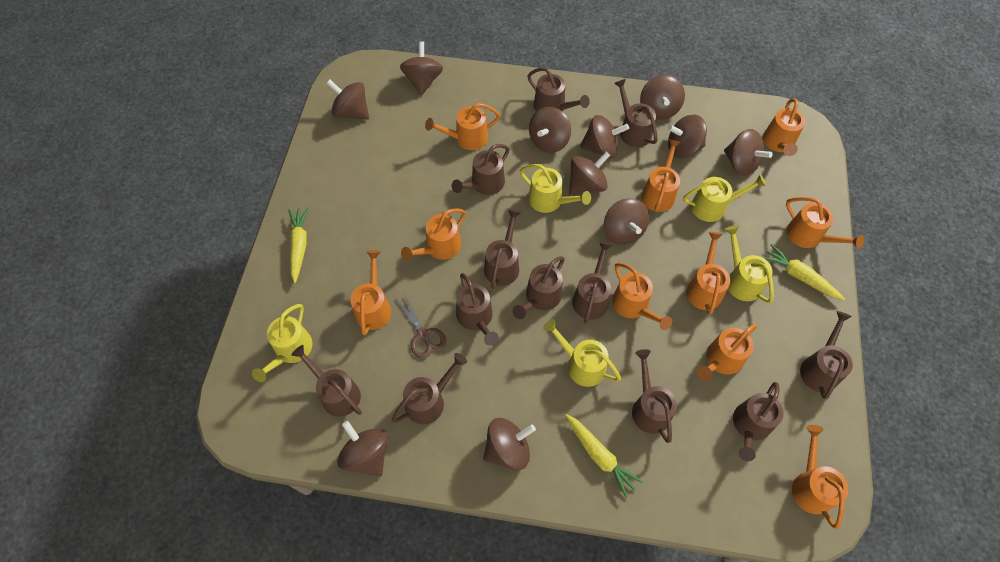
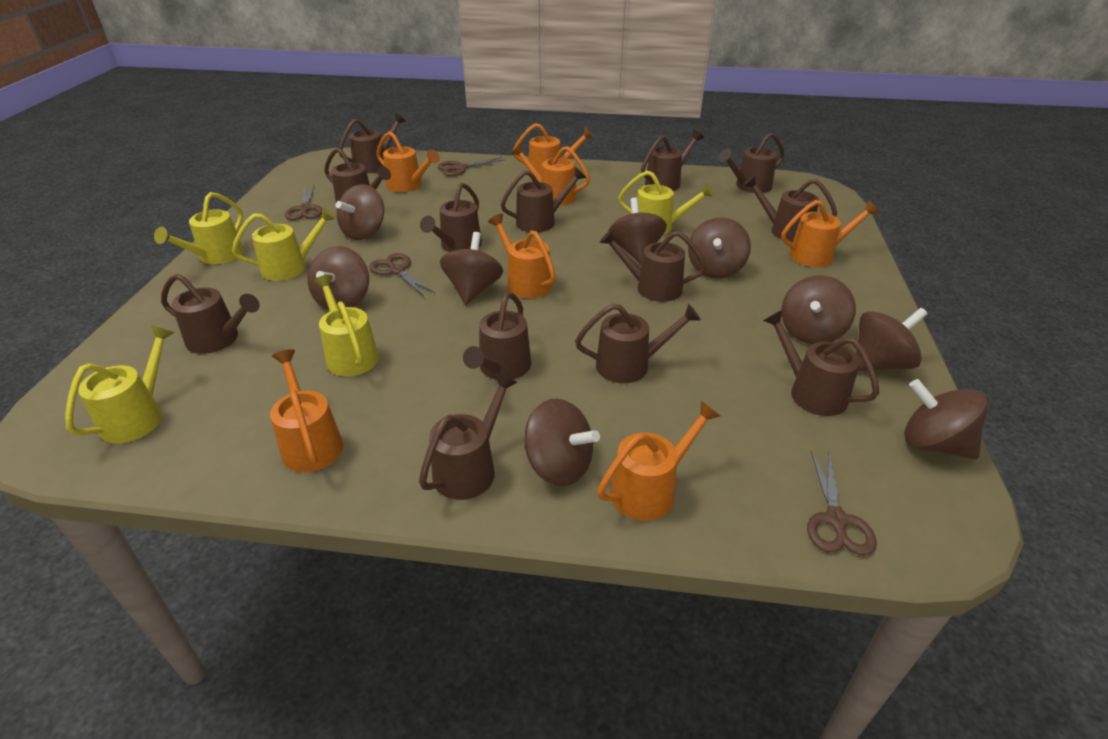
brown scissors: [396,294,446,359] = 1 -> [285,185,322,220] [369,253,435,296] [438,157,506,176] [807,451,877,556] = 4
brown spinning top: [326,80,369,120] [337,421,388,477] [400,41,443,95] [483,418,536,470] [529,107,571,153] [569,152,610,195] [580,115,629,158] [604,198,649,245] [640,75,685,120] [667,114,707,158] [724,129,773,176] = 11 -> [307,246,369,310] [336,184,384,240] [440,232,503,304] [524,399,600,486] [609,197,667,264] [688,217,751,279] [782,275,856,344] [856,308,928,371] [904,379,989,459] = 9
brown watering can: [291,345,362,417] [392,353,467,424] [452,144,510,195] [456,273,499,345] [484,209,521,289] [512,256,565,319] [527,67,590,112] [572,241,612,324] [614,79,658,147] [632,349,677,443] [733,382,784,461] [800,311,853,399] = 12 -> [161,274,260,354] [324,148,391,202] [339,113,406,173] [419,373,517,500] [420,183,482,252] [463,292,531,380] [501,167,586,232] [575,304,701,383] [600,229,706,302] [641,130,704,191] [718,132,785,193] [743,175,837,242] [763,310,879,416] = 13
orange watering can: [350,250,391,335] [401,208,466,261] [425,103,500,150] [612,263,672,330] [641,139,681,212] [686,232,730,315] [697,323,757,381] [763,98,805,156] [786,197,864,249] [792,425,848,529] = 10 -> [270,349,343,473] [376,131,440,192] [488,214,556,298] [511,144,590,205] [513,123,594,176] [597,401,720,521] [781,200,879,267] = 7
yellow carrot: [288,208,309,283] [565,414,643,498] [762,244,845,300] = 3 -> none = 0

